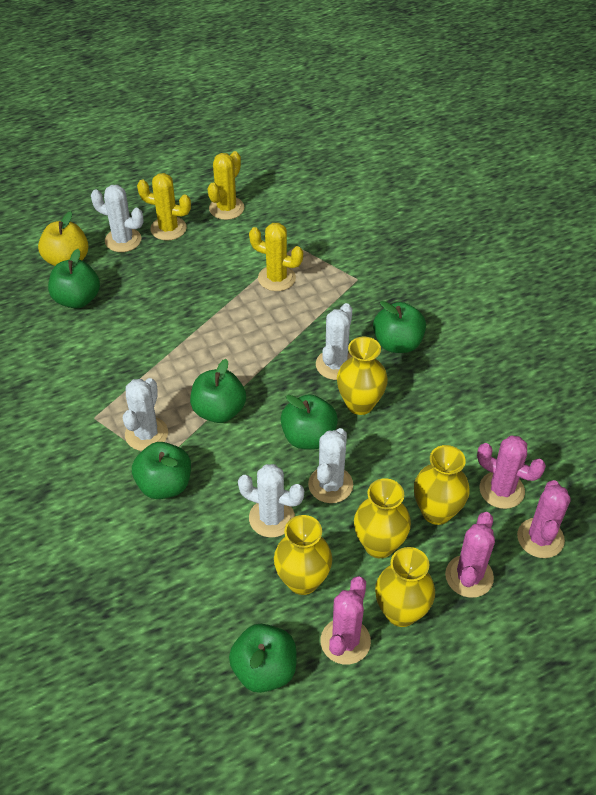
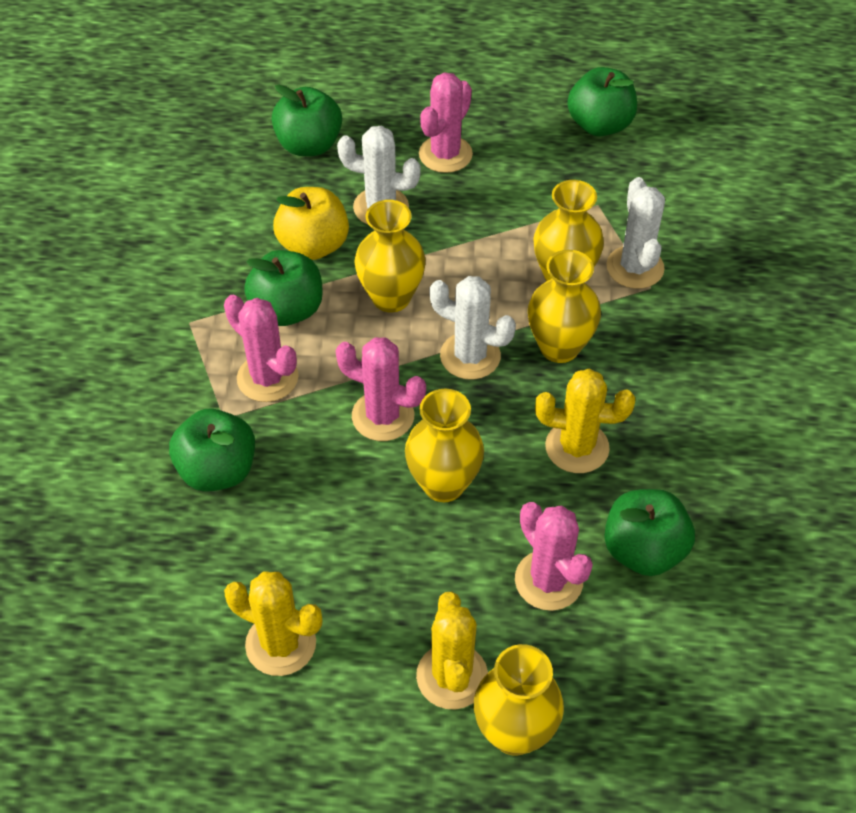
green apple: [48,249,100,309] [132,442,191,499] [190,359,246,423] [229,624,297,693] [280,394,338,449] [373,301,426,353] = 6 -> [169,408,255,492] [244,250,323,326] [272,85,342,156] [567,67,637,136] [604,489,695,576] = 5
white cactus: [91,185,144,252] [123,378,168,451] [238,464,304,538] [308,428,353,503] [316,303,352,380] = 5 -> [337,126,421,225] [429,276,516,380] [606,177,665,289] = 3

